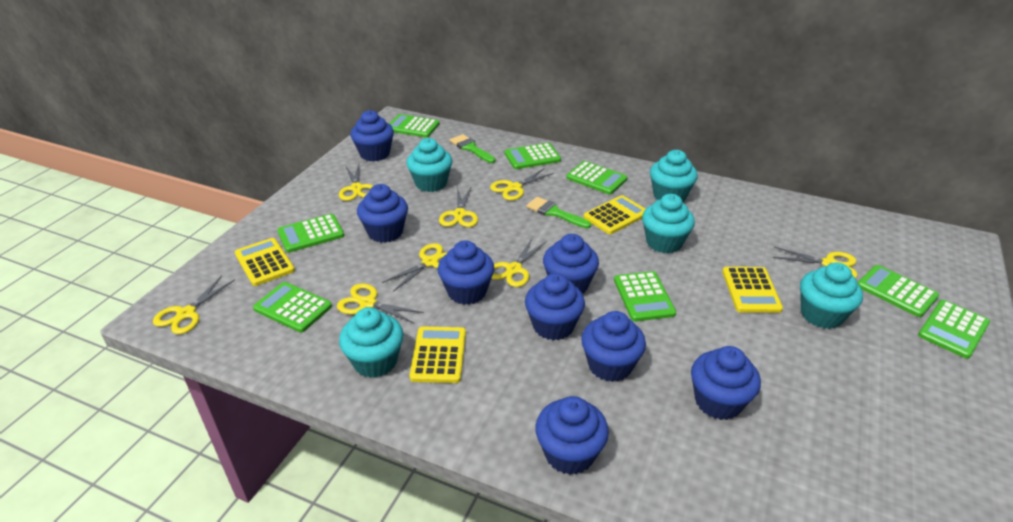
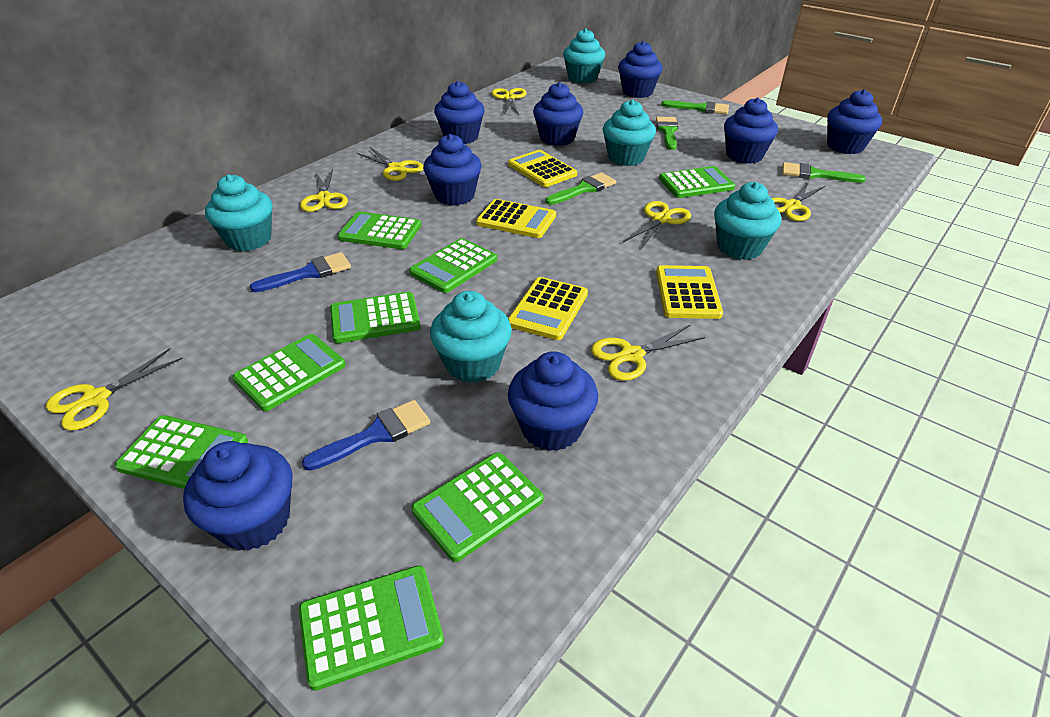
blue brush: none = 0 -> [250,252,351,292] [302,400,430,471] = 2
green brush: [450,134,495,163] [526,197,591,229] = 2 -> [546,172,616,205] [656,117,678,150] [661,100,729,114] [782,162,866,183] = 4
yellow scissors: [153,276,235,334] [337,283,424,324] [339,164,373,201] [382,243,448,292] [439,186,478,227] [490,169,554,200] [491,238,547,287] [773,247,857,278] = 8 -> [46,348,183,431] [300,169,348,212] [357,147,424,181] [492,88,526,115] [591,325,705,381] [623,201,691,249] [772,181,826,221] = 7

